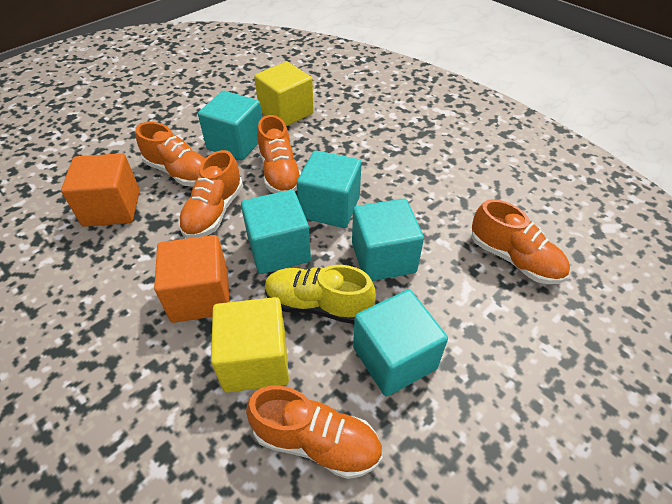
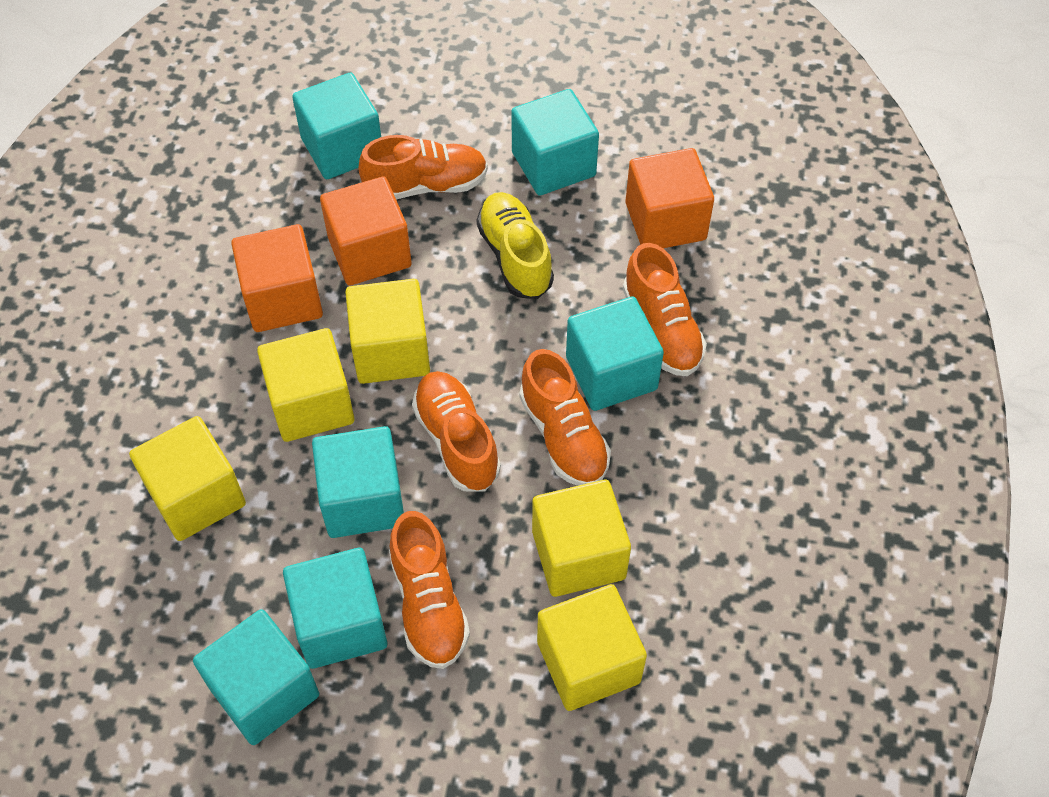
orange cube: [61,153,140,227] [154,235,229,323] = 2 -> [231,224,323,332] [320,176,412,286] [626,148,714,248] = 3
turquoise cube: [198,91,262,160] [241,190,311,274] [297,150,362,228] [352,198,424,281] [353,290,448,397] = 5 -> [193,609,319,745] [283,548,387,669] [292,72,381,179] [312,426,404,538] [511,89,599,196] [566,296,664,411] = 6
yellow cube: [211,297,289,393] [254,61,314,126] = 2 -> [129,416,246,541] [257,328,354,442] [345,279,430,384] [532,480,631,597] [537,584,647,711] = 5

